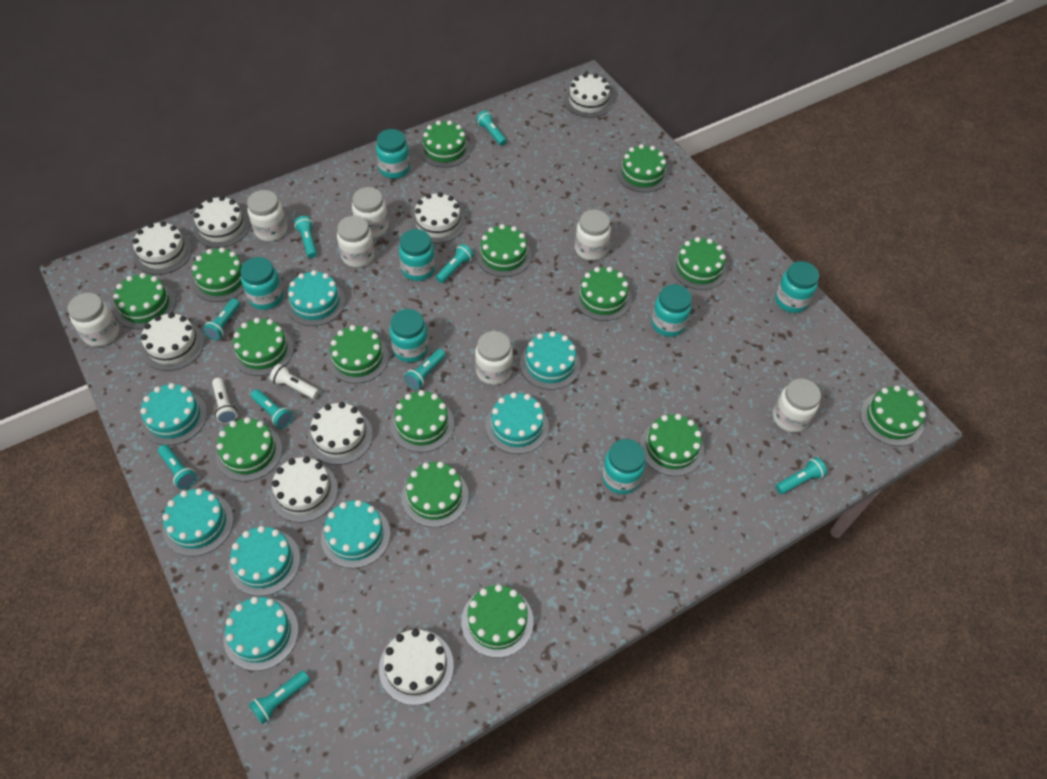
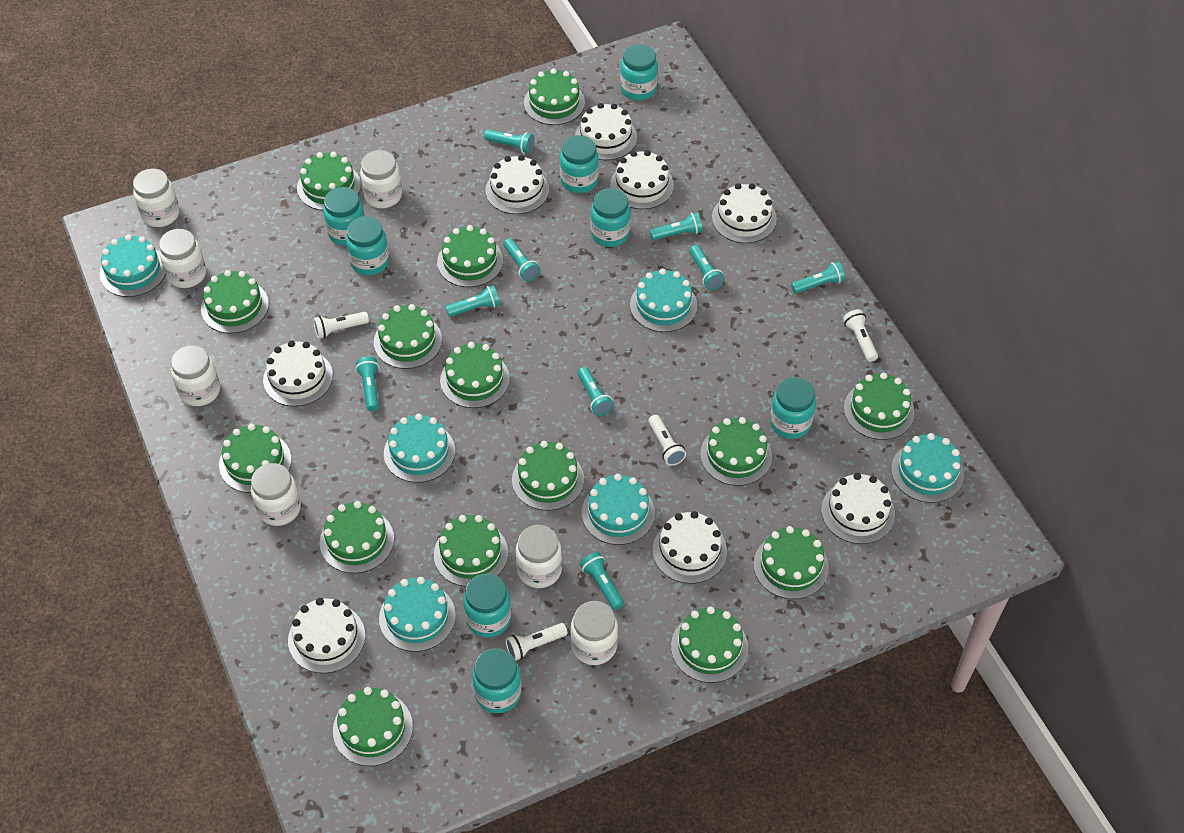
turquoise cake: [140,383,207,445] [162,488,234,556] [224,597,299,671] [229,526,300,596] [286,270,345,326] [321,500,390,568] [485,392,549,454] [520,331,580,390] = 8 -> [100,235,166,297] [379,577,456,652] [384,414,455,483] [582,474,655,545] [630,268,697,332] [891,433,964,503] = 6
turquoise jar: [240,257,283,310] [376,129,410,179] [389,309,429,362] [399,229,435,281] [602,439,646,494] [651,284,692,337] [775,261,819,313] = 7 -> [323,187,365,246] [346,216,389,275] [463,574,511,638] [472,648,522,713] [560,135,599,193] [590,188,630,247] [620,44,658,101] [770,377,816,439] = 8
white flashlight: [212,378,237,424] [270,364,319,399] = 2 -> [313,312,369,339] [506,623,567,661] [648,415,686,466] [843,309,878,362] = 4

